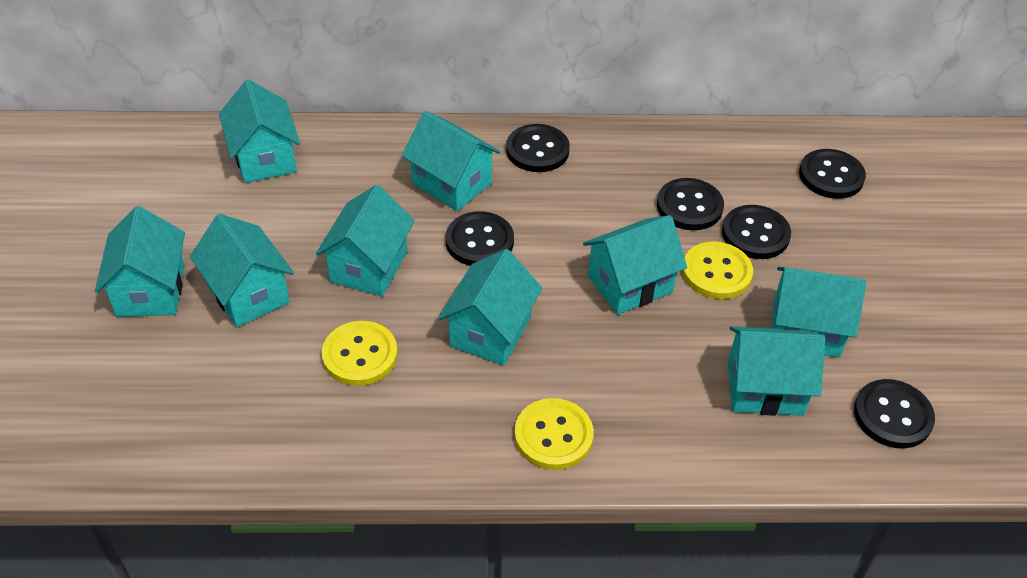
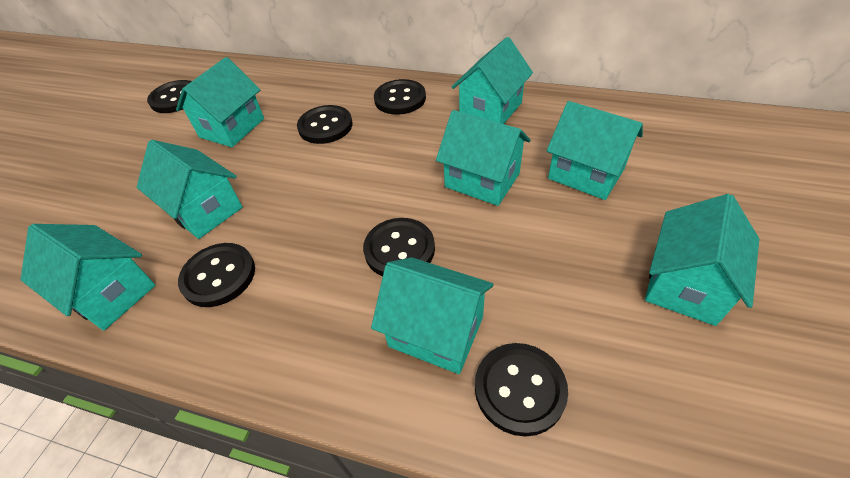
turquoise house: [95,206,185,317] [190,214,294,327] [219,80,300,183] [316,185,415,296] [402,111,501,211] [438,249,542,366] [583,215,687,315] [728,326,825,416] [772,267,866,358] = 9 -> [21,224,156,331] [137,140,243,239] [176,57,264,147] [371,257,493,374] [436,110,531,206] [452,37,533,124] [547,101,643,200] [645,194,759,326] = 8
yellow button: [322,321,398,386] [514,398,594,470] [682,242,753,299] = 3 -> none = 0

